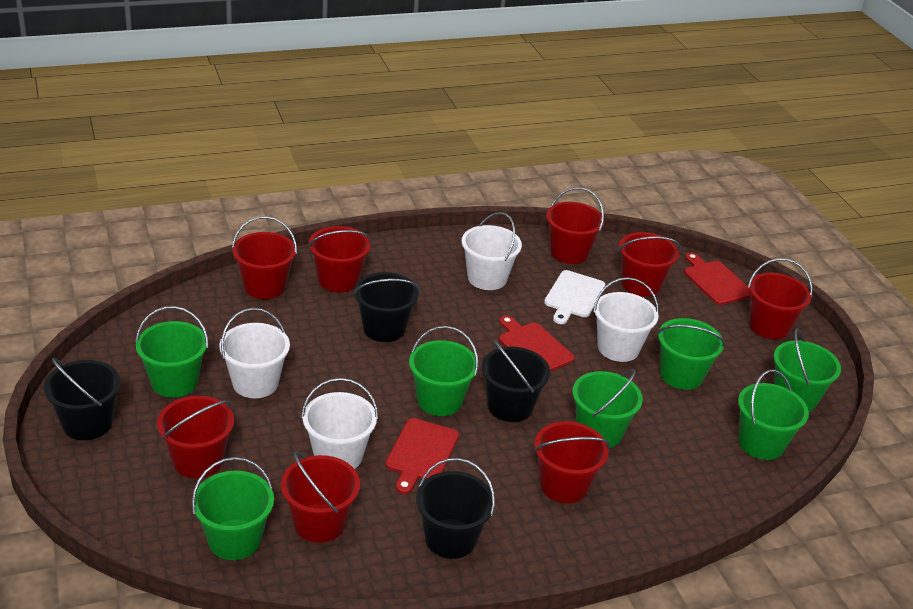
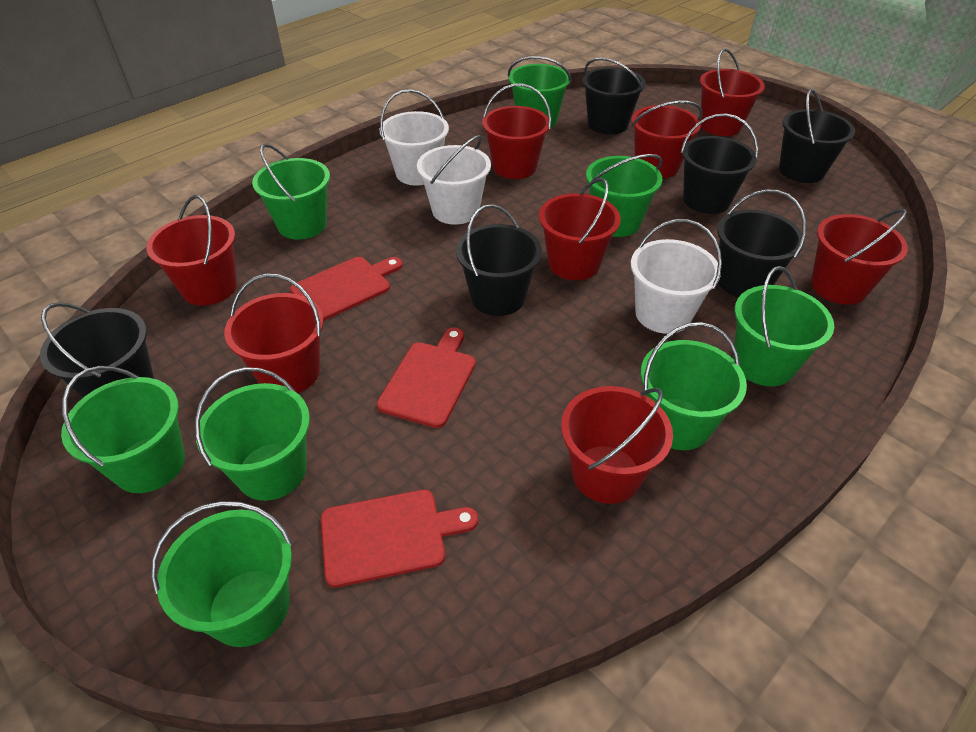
black bucket: [44,358,120,440] [353,272,420,342] [416,458,495,559] [481,340,550,422] = 4 -> [40,302,154,398] [456,204,542,316] [582,58,646,135] [681,113,758,214] [717,189,806,297] [779,89,855,183] = 6
green bucket: [136,306,208,397] [192,457,274,560] [409,326,478,416] [572,369,643,448] [657,318,725,390] [738,370,809,460] [774,328,841,412] = 7 -> [61,366,185,493] [151,501,293,647] [195,367,310,501] [252,144,330,239] [508,56,571,128] [586,154,663,237] [641,322,747,450] [733,266,834,386] = 8
white bucket: [219,308,290,398] [301,378,378,469] [461,212,522,290] [593,277,659,362] = 4 -> [380,89,449,186] [417,135,491,225] [631,219,722,334] = 3
white cutting board: [544,270,605,324] = 1 -> none = 0

